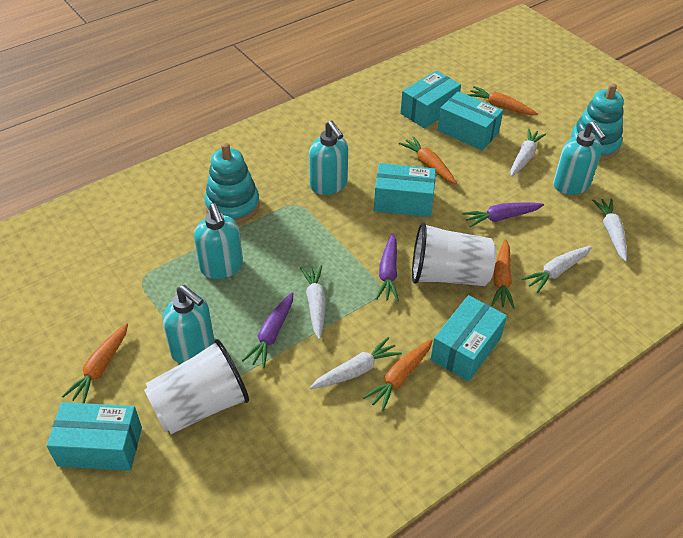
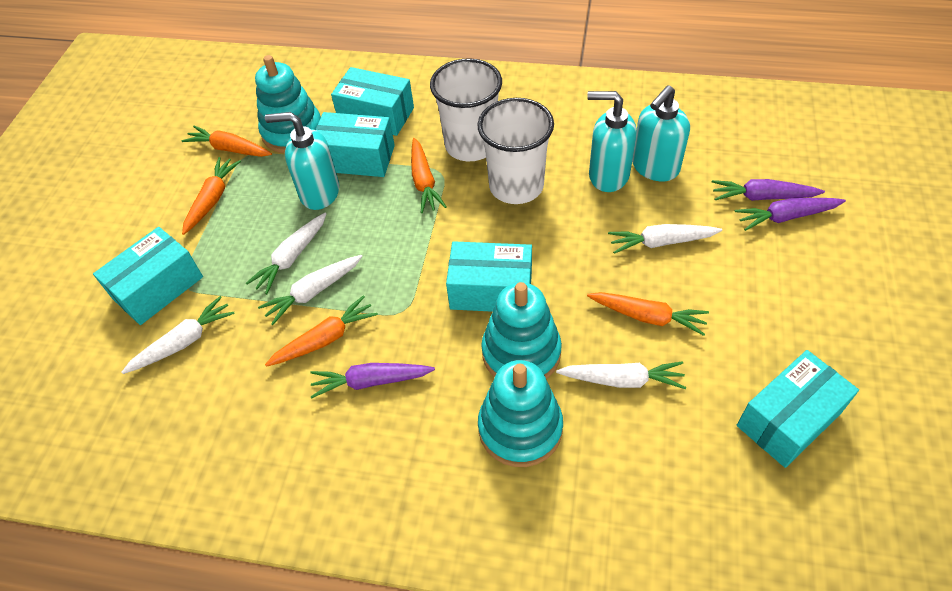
turquoise soap dispenser: [163,285,214,364] [194,203,243,279] [309,120,348,195] [553,121,606,195] = 4 -> [265,112,339,210] [587,91,637,192] [632,85,690,181] = 3
turquoise stacking toy: [204,143,260,223] [569,83,624,161] = 2 -> [255,55,321,153] [478,360,563,467] [481,282,562,379] = 3

